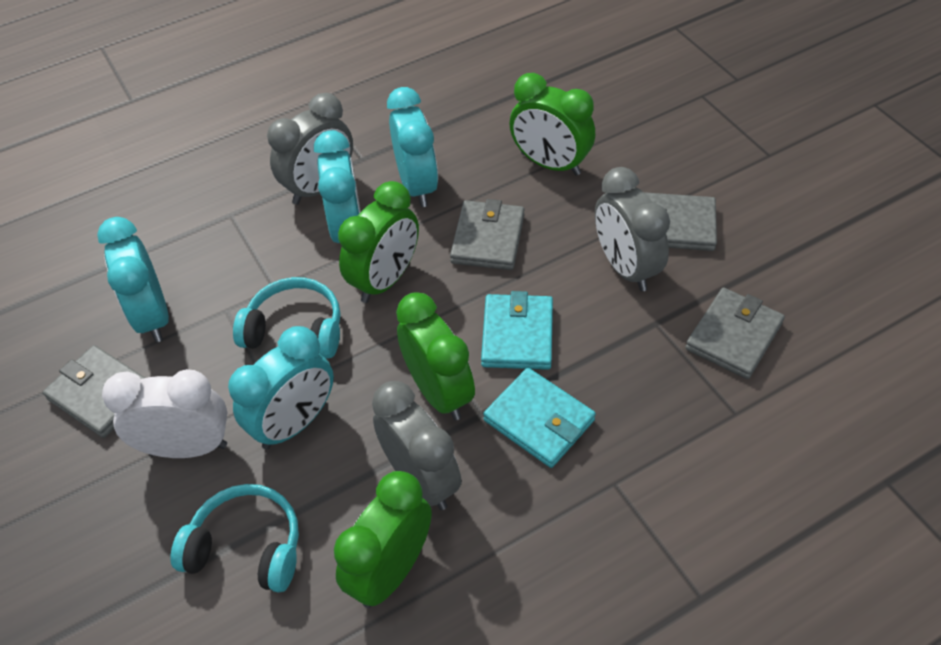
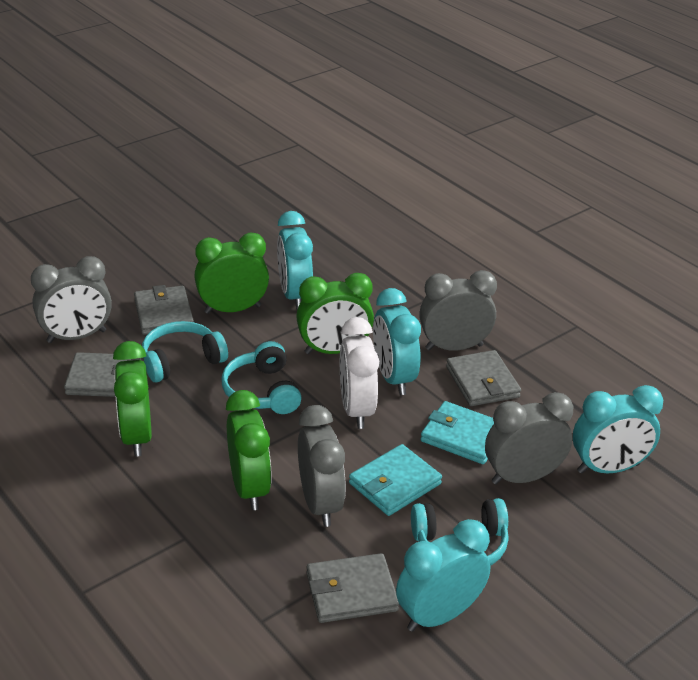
grey clock: [267,93,353,205] [372,381,462,510] [595,167,670,291] = 3 -> [31,256,112,343] [298,405,346,527] [419,270,497,351] [485,392,573,485] = 4
turquoise headphones: [170,484,299,592] [233,277,340,359] = 2 -> [142,321,228,382] [221,341,301,414] [411,498,509,566] = 3

